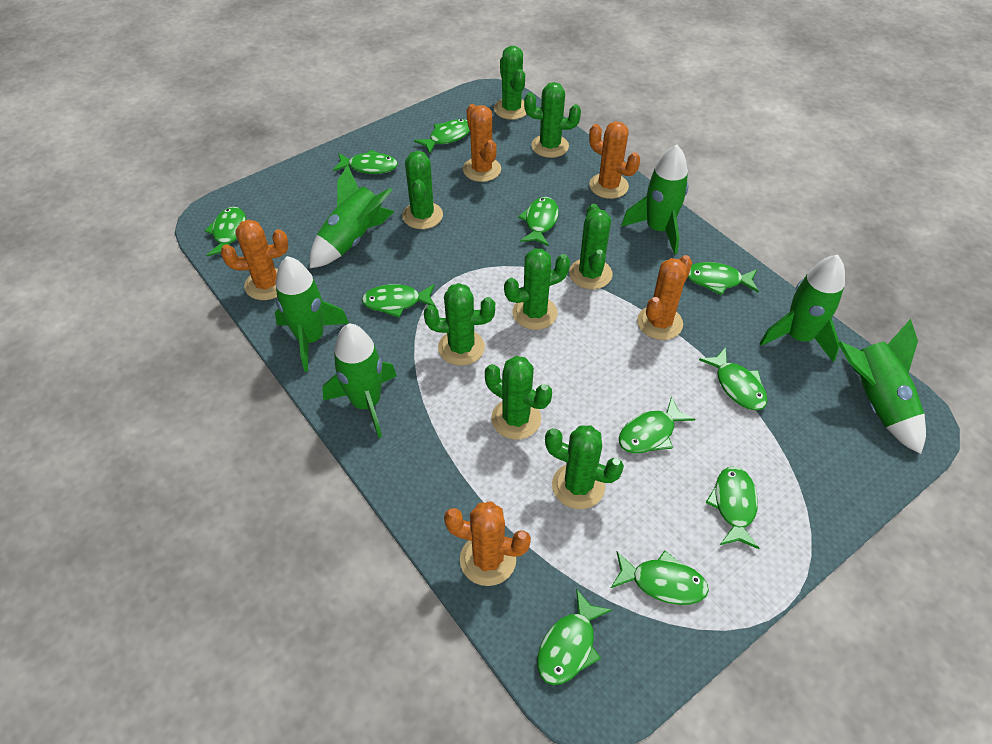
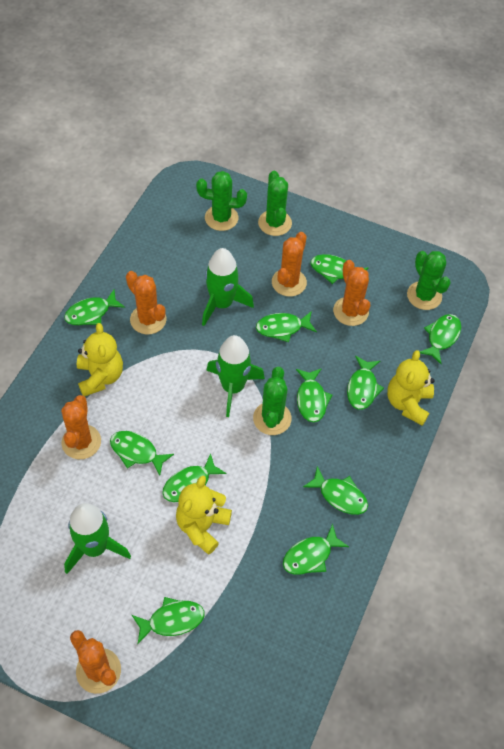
green cactus: [402,151,443,229] [424,283,495,366] [485,356,552,440] [494,46,527,120] [504,249,570,330] [524,82,581,158] [545,425,624,509] [569,204,612,289] = 8 -> [196,171,247,231] [253,367,291,435] [258,171,292,236] [407,251,451,310] = 4
green rocket: [275,256,349,372] [310,165,394,268] [322,323,397,438] [621,144,689,254] [760,255,845,362] [838,319,926,454] = 6 -> [64,503,131,574] [202,248,254,326] [206,335,265,417] = 3
yellow teddy bear: none = 0 -> [77,323,123,397] [176,476,232,554] [387,350,434,426] = 3

